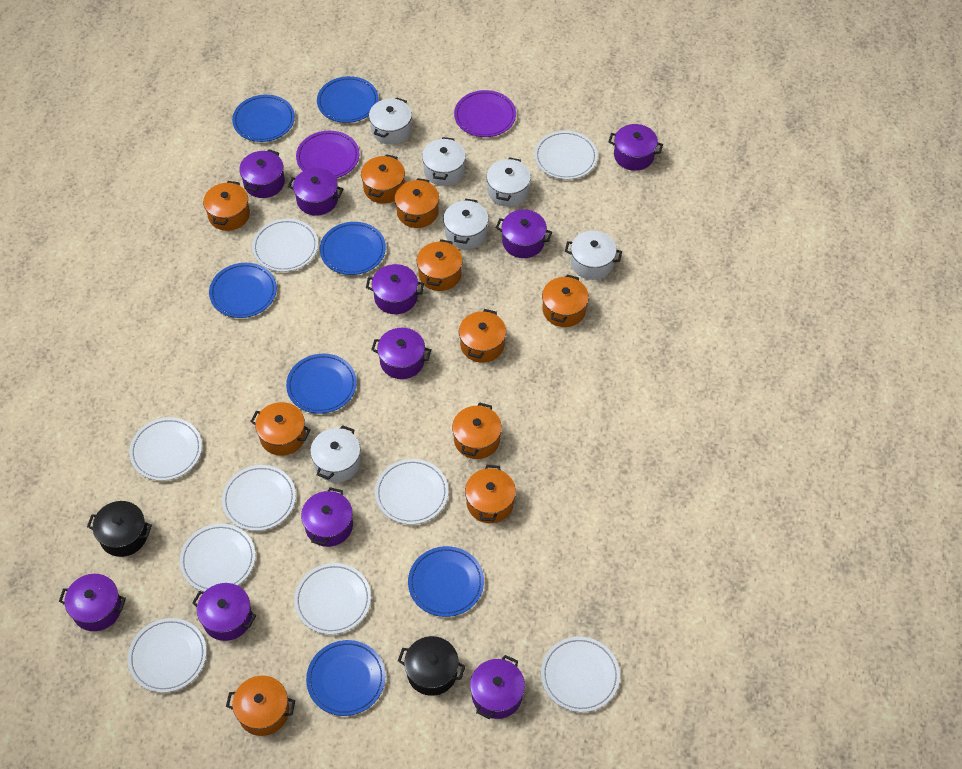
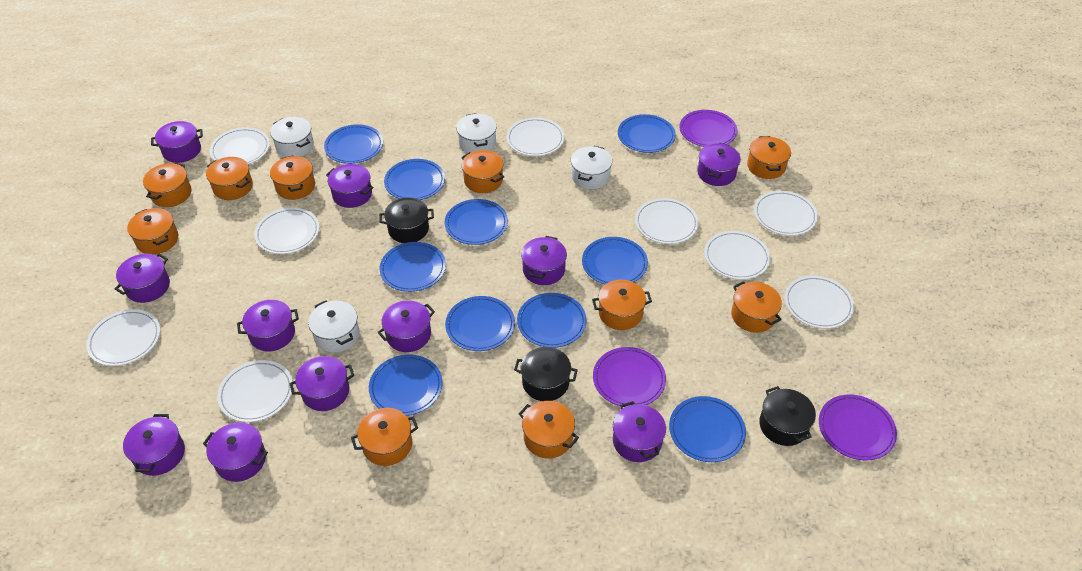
black pot: [87,501,152,557] [398,636,466,696] = 2 -> [379,197,434,243] [514,347,578,401] [759,386,816,446] = 3
blue plate: [209,263,277,318] [232,95,295,142] [286,354,357,414] [306,640,385,716] [317,76,378,123] [320,222,386,275] [408,546,484,617] = 7 -> [324,124,383,164] [369,355,443,416] [379,242,446,292] [384,159,445,200] [445,199,508,245] [445,296,515,351] [517,293,587,348] [582,237,648,284] [618,114,676,153] [669,396,746,462] = 10
purple plate: [296,131,359,178] [454,90,516,137] = 2 -> [593,347,666,407] [679,110,737,147] [819,394,897,461] = 3
purple pot: [59,574,126,631] [192,583,256,641] [239,149,285,198] [288,168,343,216] [301,487,353,547] [366,264,424,314] [371,328,431,379] [470,655,525,719] [496,210,552,258] [608,124,663,171] = 10 -> [114,254,170,303] [123,414,185,476] [151,121,203,163] [203,422,268,482] [237,300,299,351] [289,356,354,411] [326,164,374,208] [377,300,435,352] [521,236,567,285] [613,401,666,462] [697,143,741,186] = 11
white pot: [310,425,361,482] [369,97,412,145] [422,137,466,186] [443,199,489,249] [487,157,531,207] [565,231,622,280] = 6 -> [270,117,314,157] [308,300,359,353] [456,113,497,153] [571,146,612,189] = 4

